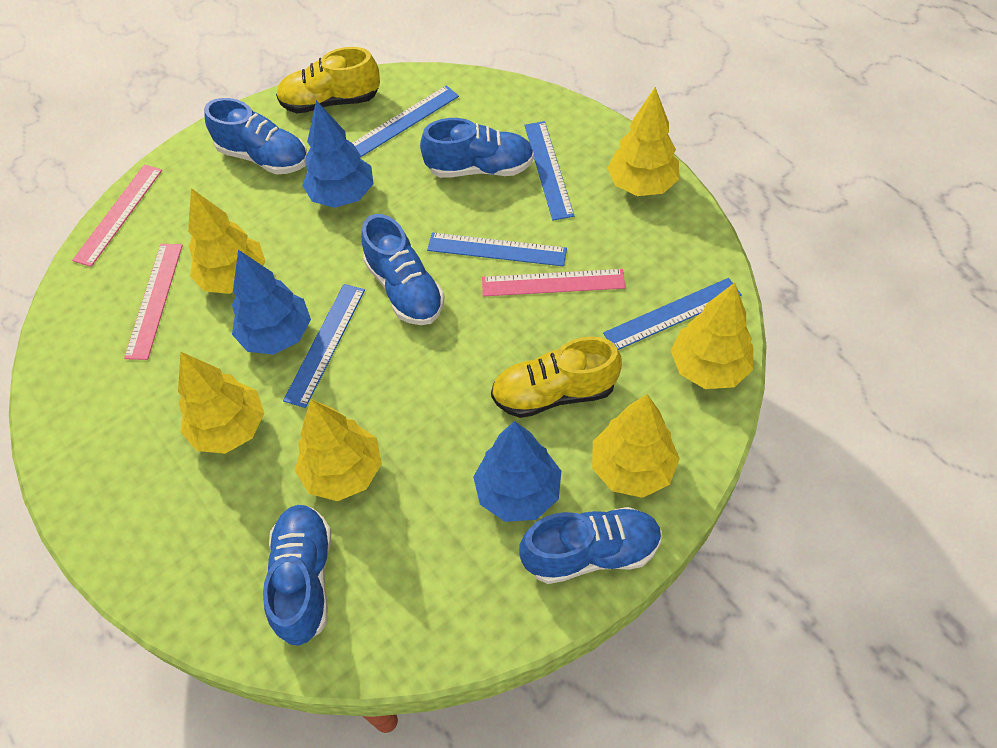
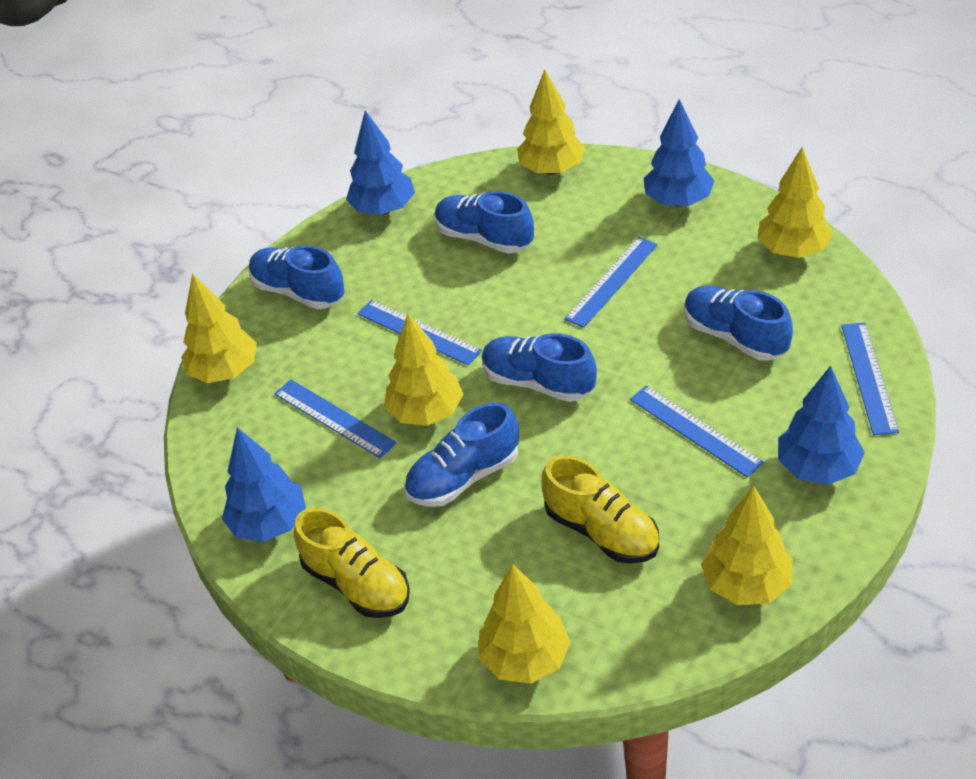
blue tree: [232,250,311,355] [302,100,373,208] [473,421,561,522] = 3 -> [222,427,306,542] [346,110,415,215] [643,99,715,207] [778,366,865,485] = 4
pink ruler: [72,165,162,267] [124,244,183,360] [482,269,625,296] = 3 -> none = 0

